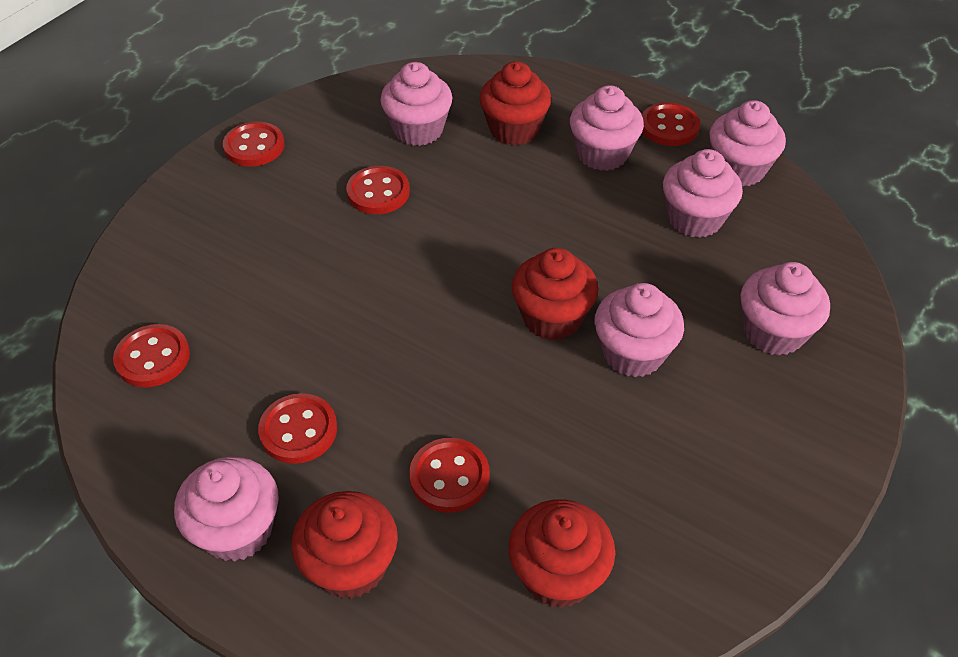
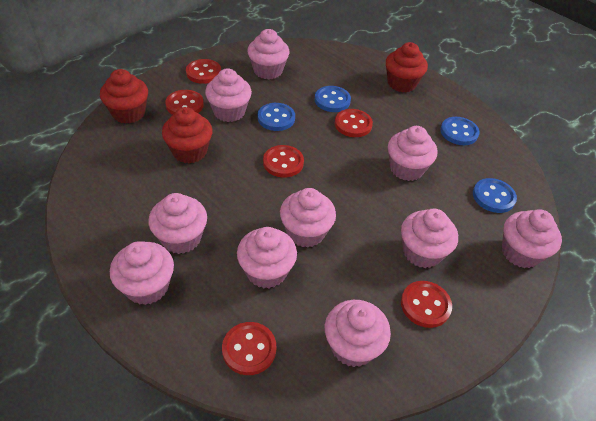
blue button: none = 0 -> [258,103,295,131] [315,86,351,112] [440,117,480,145] [473,178,517,213] = 4
pink cupcake: [174,457,279,562] [380,62,452,146] [570,85,644,171] [594,283,684,377] [663,149,743,238] [709,100,786,187] [740,262,830,356] = 7 -> [110,241,174,305] [148,193,207,254] [205,69,252,122] [237,227,297,288] [247,29,289,80] [280,188,336,248] [325,300,391,367] [388,126,437,181] [401,209,458,268] [502,209,562,268] = 10
red cupcake: [291,491,398,599] [480,61,551,146] [508,499,615,608] [512,248,598,341] = 4 -> [100,69,148,124] [162,107,213,163] [386,42,428,92] = 3

